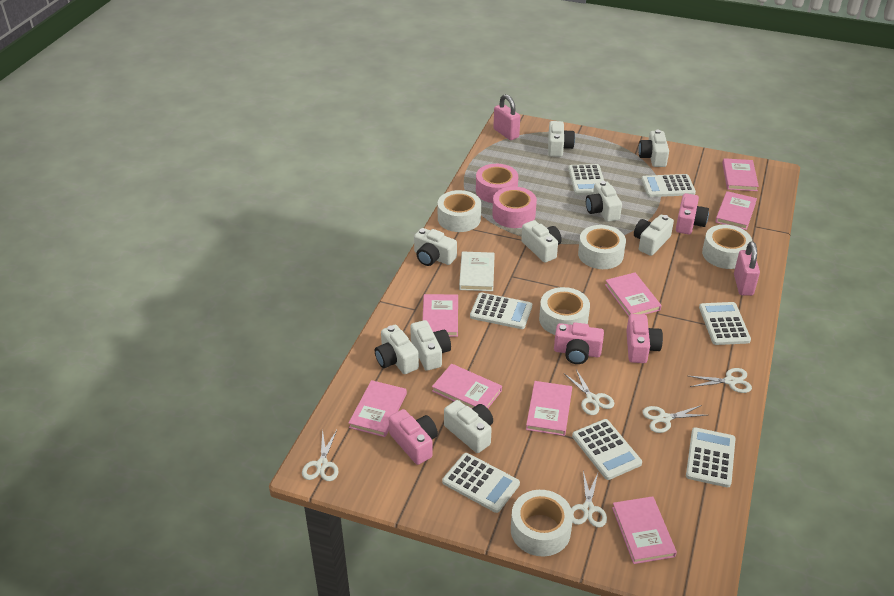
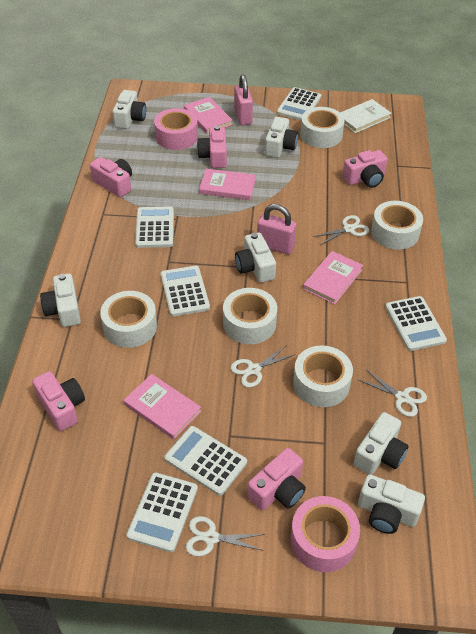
pink book: [349,380,407,437] [422,294,458,337] [432,364,502,409] [526,381,572,436] [605,273,662,316] [612,496,677,564] [715,191,757,230] [722,158,759,191] = 8 -> [124,374,201,439] [184,97,233,134] [199,169,256,200] [303,251,363,305] = 4
pink camera: [389,409,438,465] [554,322,604,364] [626,314,663,363] [676,193,709,234] = 4 -> [32,371,85,431] [90,157,132,198] [197,126,227,168] [248,448,306,510] [343,150,387,188] = 5
white calculator: [442,453,520,513] [470,292,532,329] [568,164,604,195] [572,419,642,480] [641,174,696,197] [686,427,736,487] [699,302,751,345] = 7 -> [126,472,198,552] [135,207,174,248] [161,266,210,317] [164,426,247,496] [277,87,321,120] [385,296,447,351] = 6
white camera: [375,325,419,374] [410,320,451,371] [414,228,457,266] [444,400,493,453] [521,220,562,262] [548,121,575,157] [586,181,622,222] [634,215,674,256] [639,130,669,167] = 9 -> [40,273,81,327] [112,90,146,129] [235,233,276,283] [265,117,298,158] [354,412,408,475] [358,474,425,534] = 6
white scissors: [302,429,339,481] [565,369,614,415] [571,471,607,527] [642,405,707,433] [689,368,752,393] = 5 -> [186,516,265,556] [231,345,296,388] [313,215,369,245] [359,370,427,417] = 4

